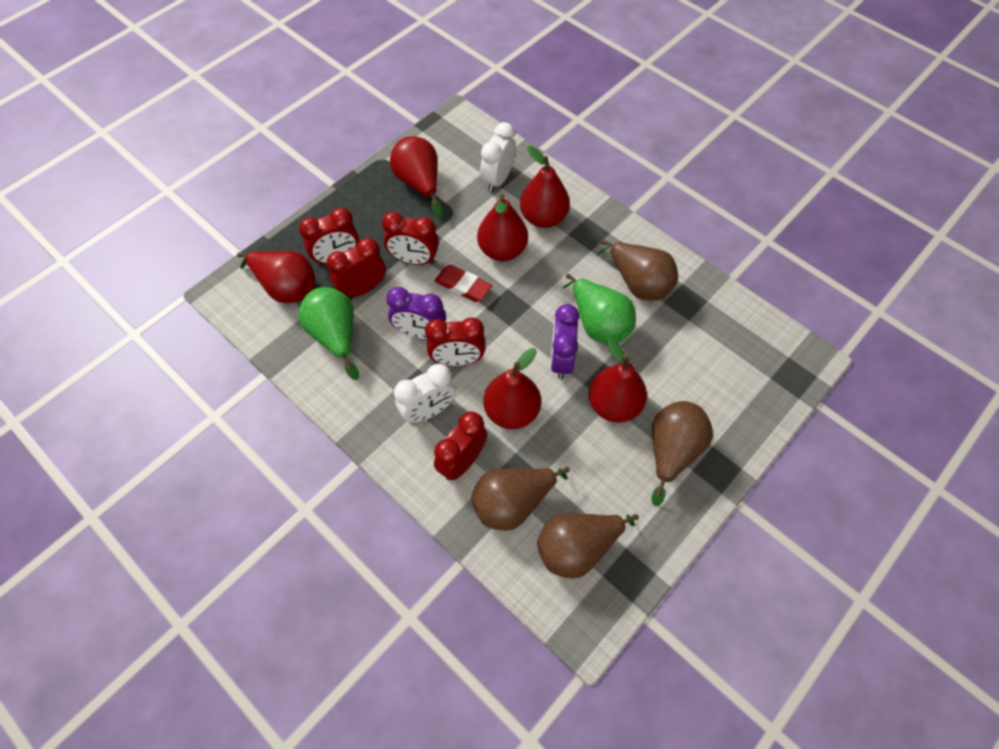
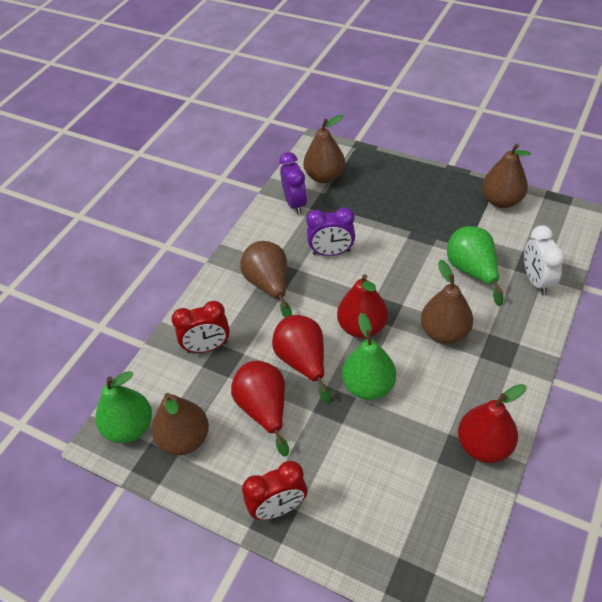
brown pear: [471,467,570,531] [537,514,639,578] [597,239,678,300] [652,401,713,506] = 4 -> [152,393,209,456] [240,241,292,318] [303,115,345,183] [421,260,473,344] [482,144,531,208] = 5
green pear: [298,287,359,380] [562,274,636,344] = 2 -> [95,371,152,443] [342,313,396,400] [447,226,503,306] = 3
red clock: [299,208,359,265] [327,238,386,297] [382,212,439,265] [425,317,485,366] [434,412,487,481] = 5 -> [172,301,230,353] [242,461,307,520] = 2
red eraser: [435,265,492,302] = 1 -> none = 0
red pear: [237,251,315,303] [390,136,443,218] [477,194,528,261] [483,348,541,429] [520,146,570,228] [589,339,647,423] = 6 -> [231,361,289,456] [272,315,331,403] [337,274,388,338] [458,384,526,463] = 4
white clock: [394,364,456,423] [480,122,516,193] = 2 -> [524,225,565,295] = 1

